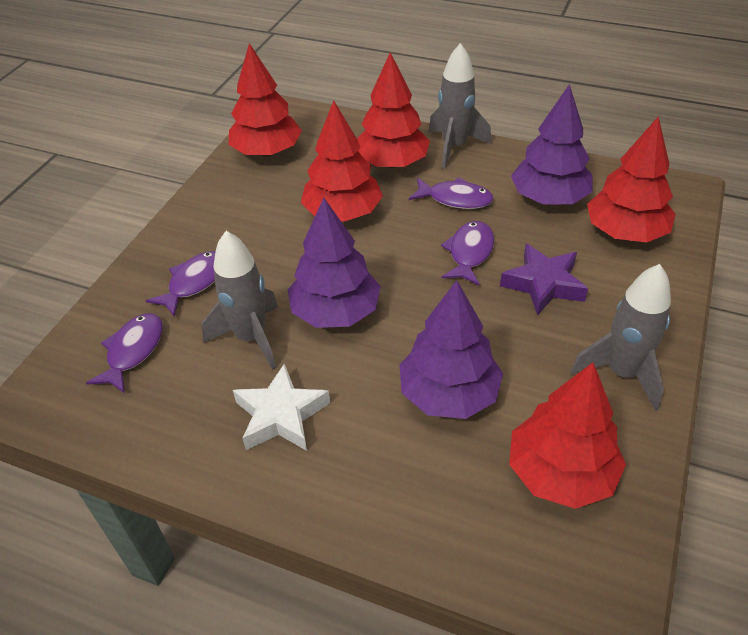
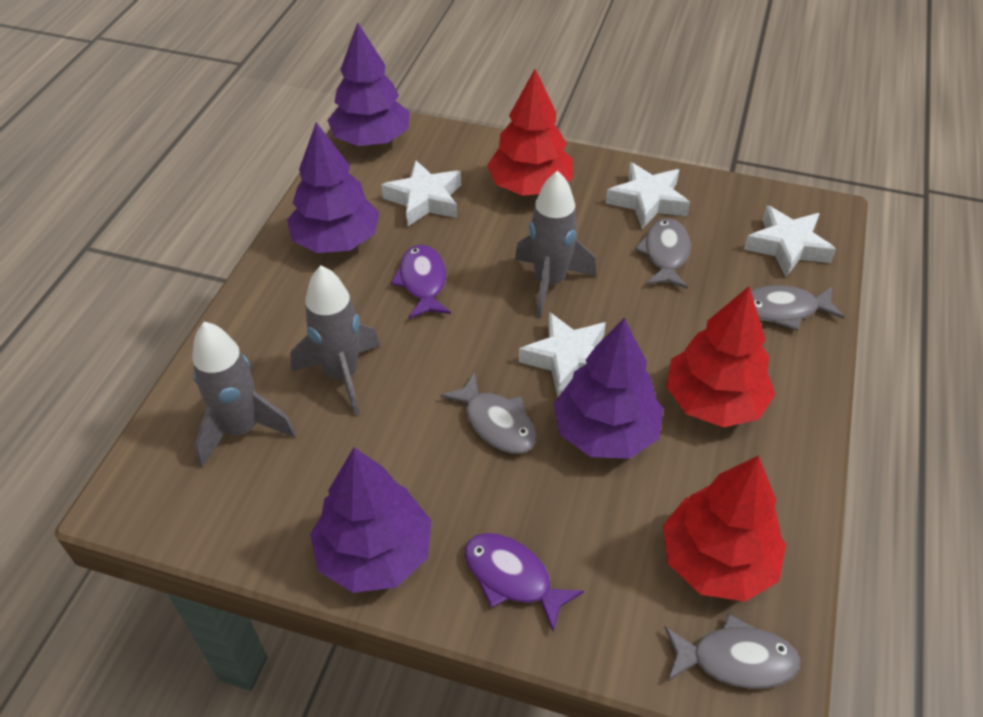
grey fish: none = 0 -> [440,372,536,454] [635,218,691,289] [664,614,800,689] [751,285,845,331] = 4
purple fish: [86,313,163,393] [145,251,216,317] [409,177,494,209] [441,221,494,286] = 4 -> [391,245,451,319] [465,533,584,631] = 2
purple star: [500,244,588,316] = 1 -> none = 0
purple tree: [288,198,381,328] [399,280,503,419] [511,84,593,205] = 3 -> [287,122,379,253] [310,448,431,593] [327,22,410,146] [553,318,663,459] = 4
red tree: [228,43,302,157] [301,101,383,222] [357,52,430,168] [509,362,626,509] [587,116,675,243] = 5 -> [487,69,573,196] [663,455,786,602] [666,286,775,427] = 3
white star: [233,363,330,451] = 1 -> [381,160,461,227] [519,312,606,397] [606,162,690,229] [744,205,836,277] = 4

